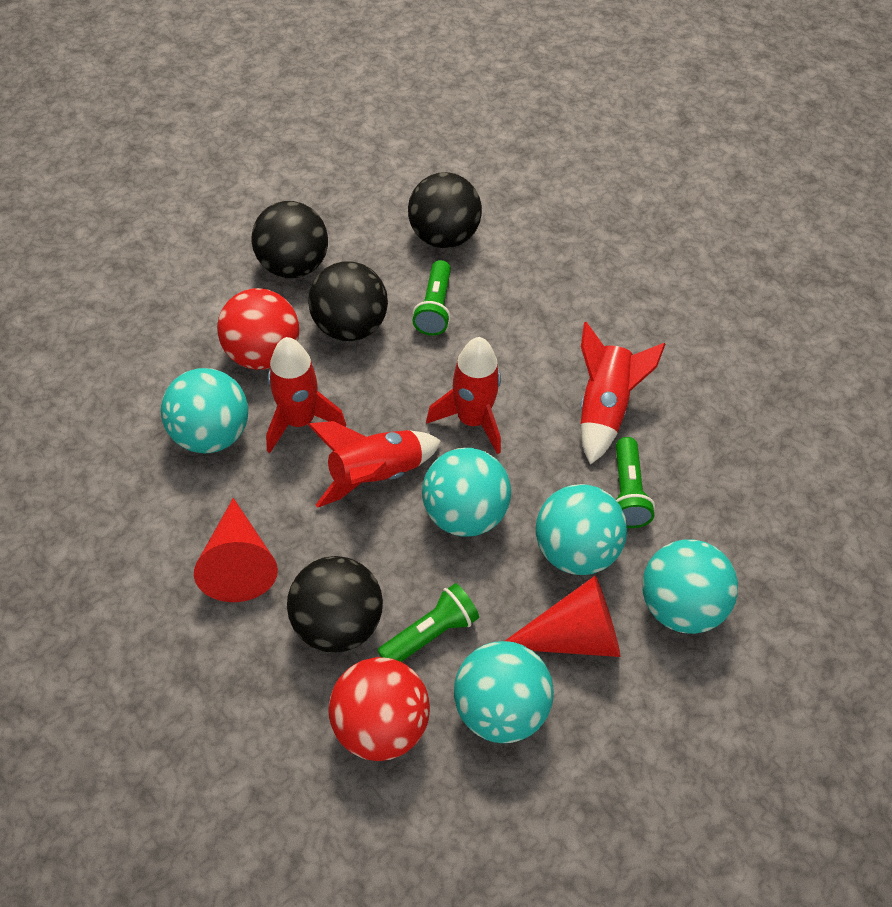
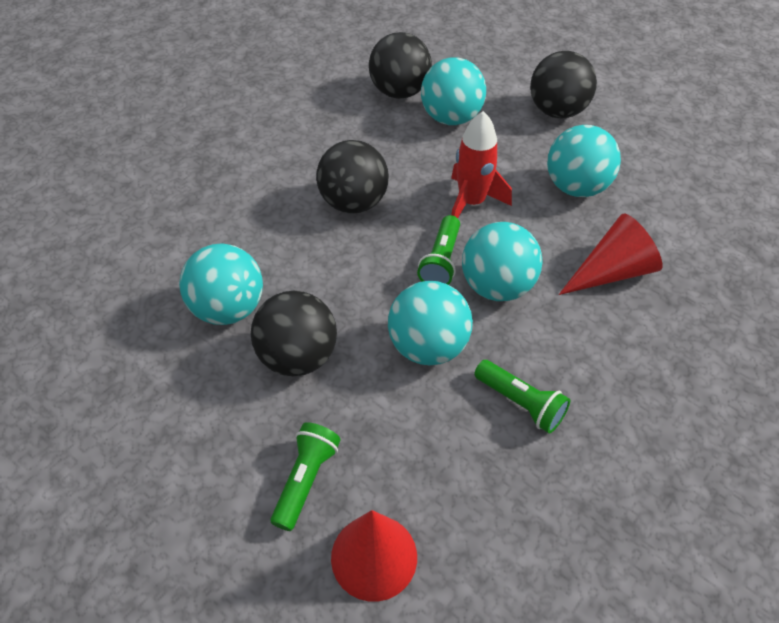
red ball: [217,288,299,370] [328,657,430,761] = 2 -> none = 0
red rocket: [266,337,346,453] [308,421,441,508] [426,337,501,454] [580,322,665,465] = 4 -> [451,111,512,218] = 1

